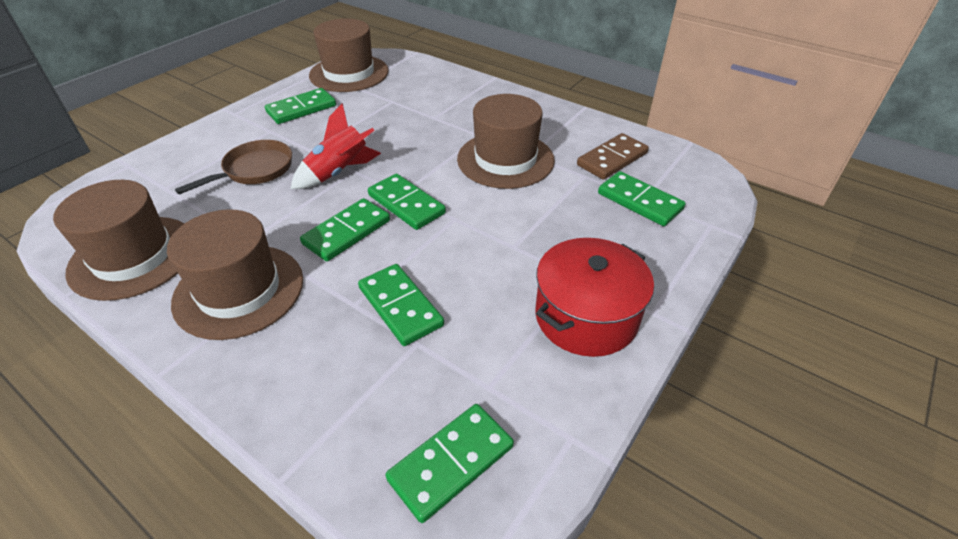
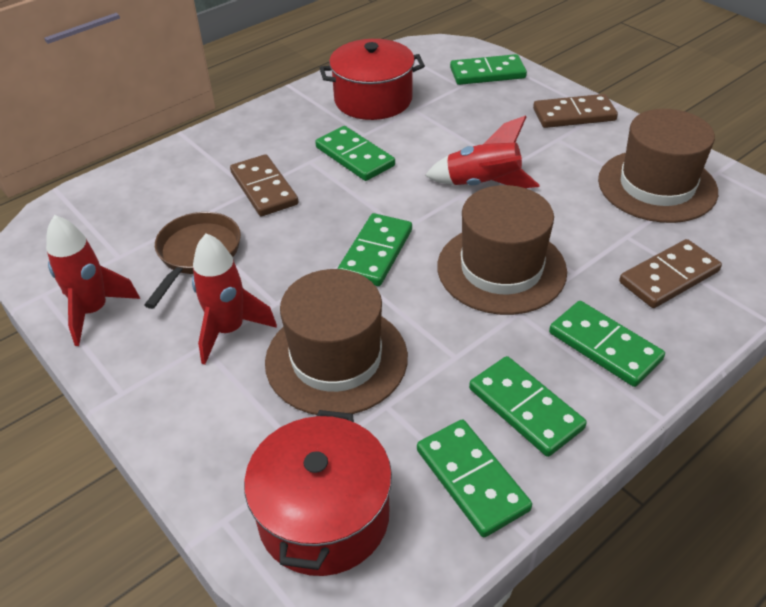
brown domino: [577,133,649,180] = 1 -> [230,154,298,216] [533,94,618,128] [619,239,722,308] = 3
brown hat: [53,180,184,301] [167,209,303,340] [309,19,389,92] [457,94,555,189] = 4 -> [265,269,408,415] [437,185,567,315] [598,109,718,223] = 3
red pot: [535,238,654,357] = 1 -> [244,410,392,576] [320,39,425,120] = 2
red rocket: [291,103,381,189] = 1 -> [46,215,140,346] [192,233,277,365] [425,115,540,188] = 3

